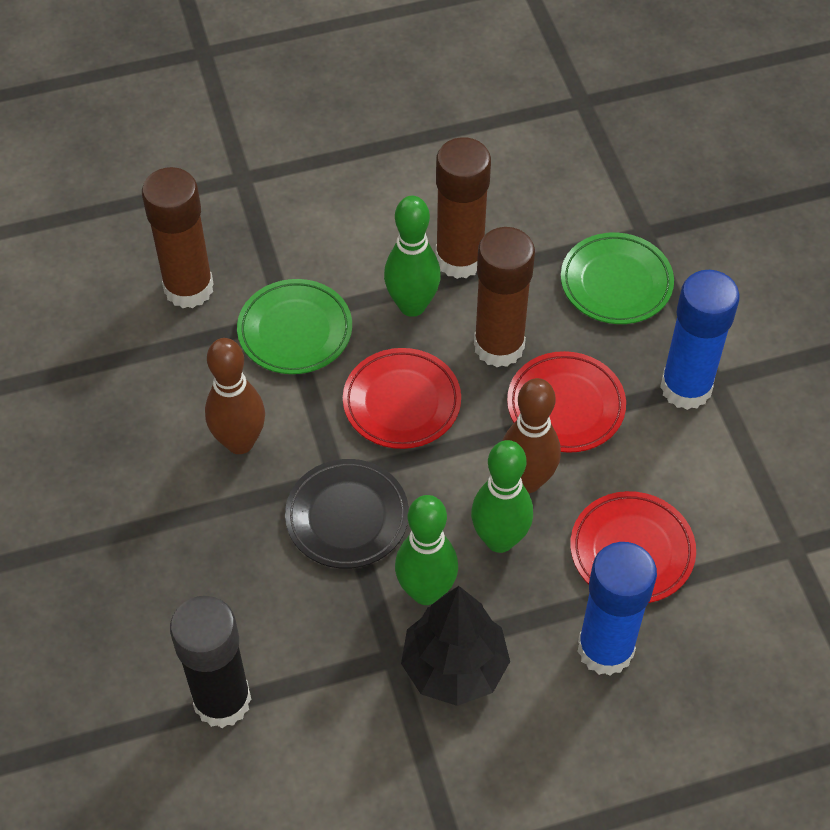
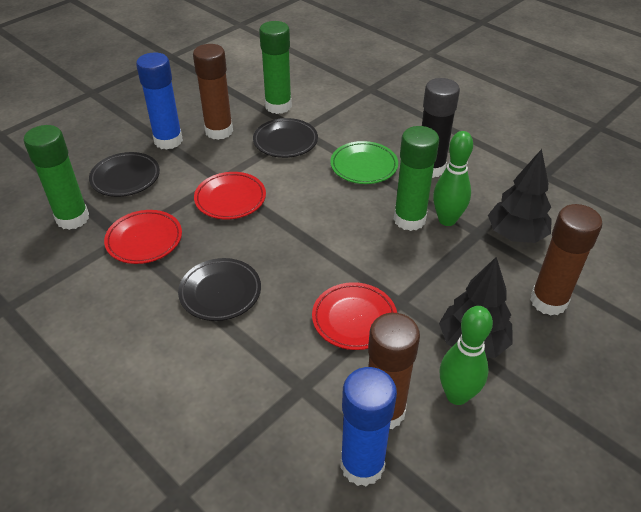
black plate: [285,459,409,569] = 1 -> [89,152,160,197] [178,258,261,321] [253,118,318,158] = 3
black tree: [401,586,510,706] = 1 -> [439,257,513,358] [488,149,552,243] = 2
brown bowling pin: [205,338,265,454] [502,378,561,493] = 2 -> none = 0
green bowling pin: [384,196,441,317] [395,495,458,605] [471,440,533,553] = 3 -> [433,131,473,226] [440,306,493,405] = 2
green glue stick: none = 0 -> [24,125,89,230] [259,21,292,114] [394,126,439,231] = 3
green plate: [237,279,352,374] [561,233,674,324] = 2 -> [330,141,398,184] = 1

